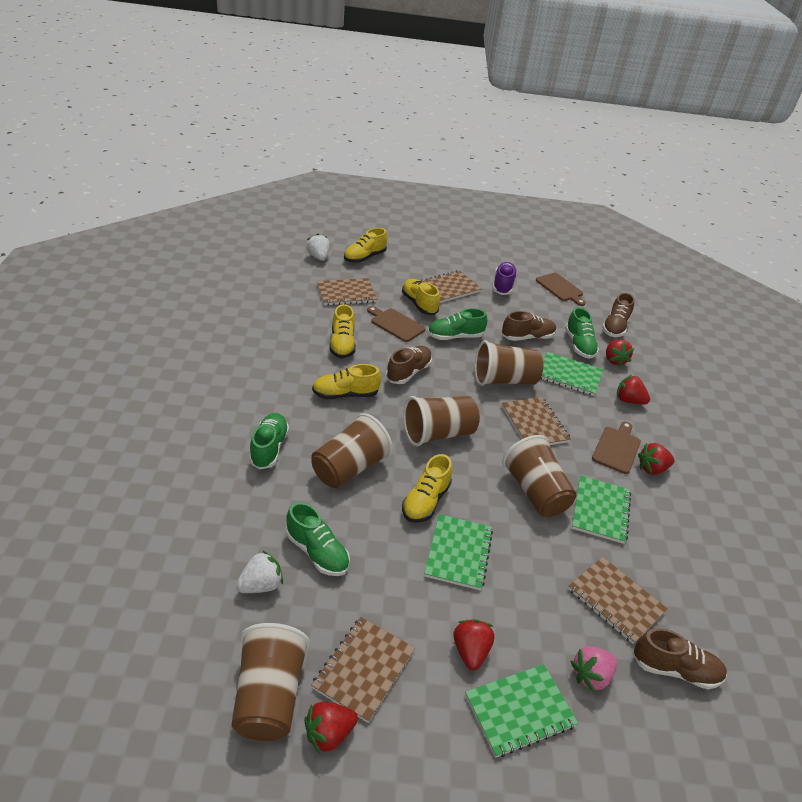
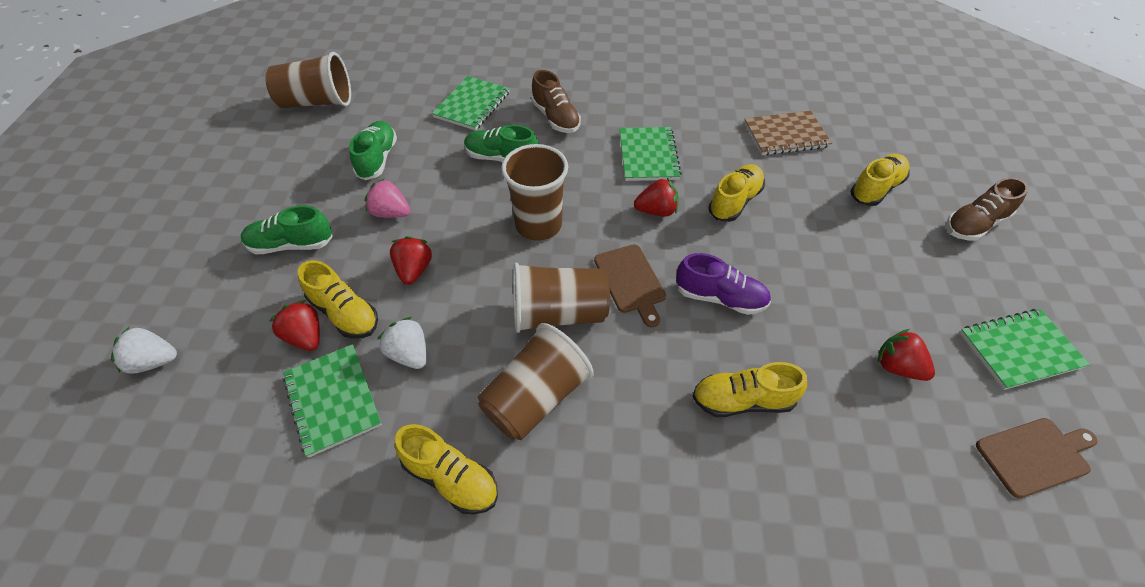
brown cup: [232,623,310,741] [311,413,393,488] [403,396,480,447] [475,340,544,386] [502,435,577,517] = 5 -> [265,52,351,108] [478,323,594,440] [502,144,568,241] [513,263,610,333] = 4
brown cutting board: [367,306,426,342] [536,273,586,306] [592,422,641,474] = 3 -> [594,244,666,328] [976,418,1098,498] = 2
brown notebook: [311,617,415,723] [317,278,377,305] [421,270,482,303] [502,397,571,445] [568,557,668,644] = 5 -> [744,111,832,155] = 1
brown shoe: [386,346,432,384] [502,311,556,341] [602,293,635,337] [633,628,727,689] = 4 -> [531,70,581,133] [946,177,1028,241] = 2
green shoe: [249,413,289,469] [286,502,350,576] [427,308,487,340] [565,307,599,359] = 4 -> [241,205,333,254] [349,121,397,180] [464,125,539,162] = 3
red strawberry: [304,702,358,754] [453,619,495,670] [606,339,634,367] [617,375,650,404] [638,443,675,475] = 5 -> [269,300,320,351] [390,236,432,285] [634,178,679,217] [878,329,935,381] = 4

